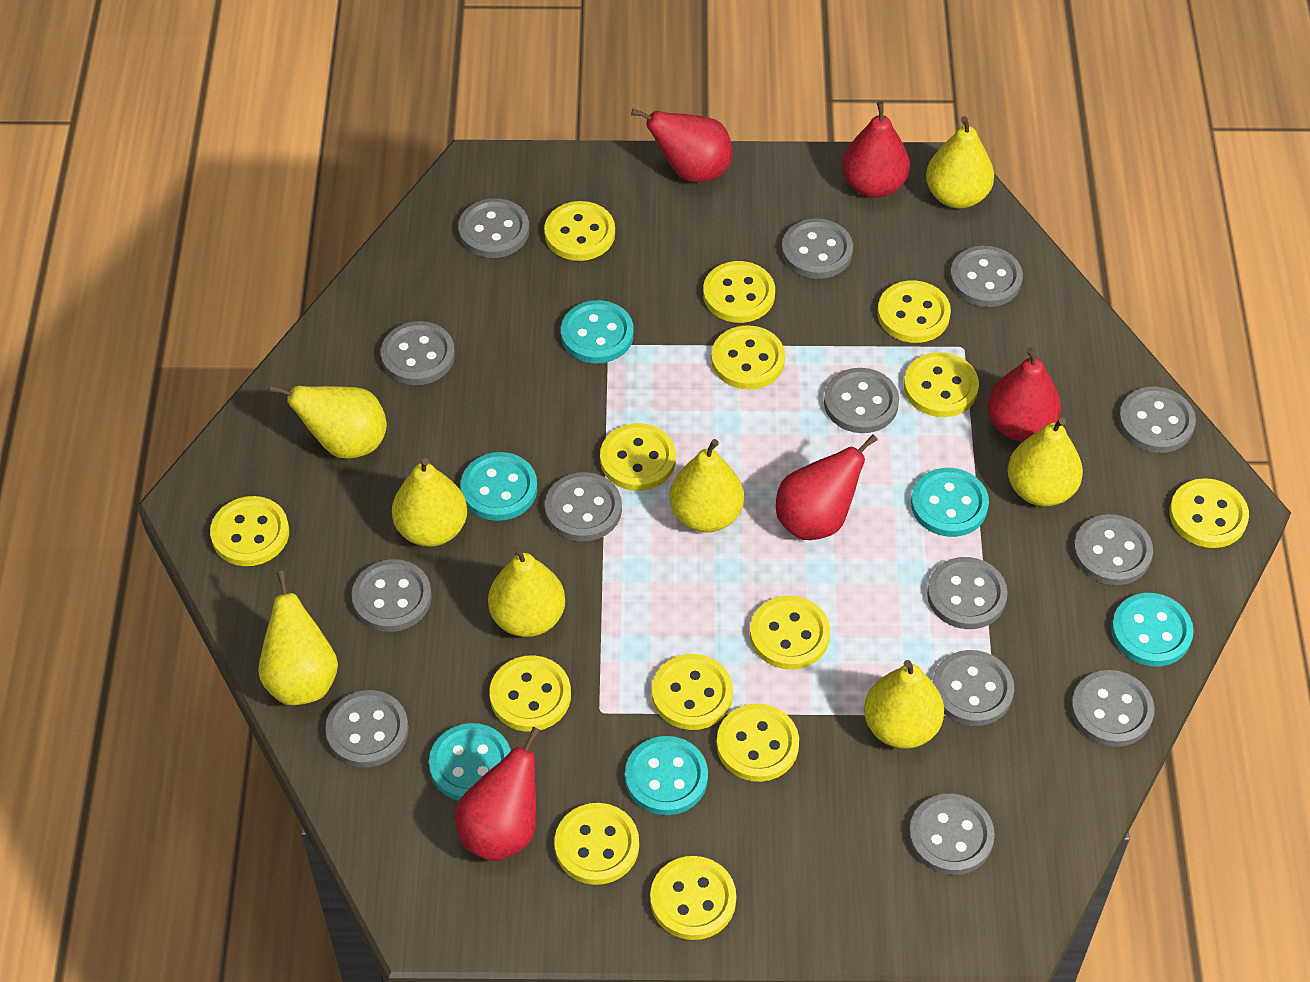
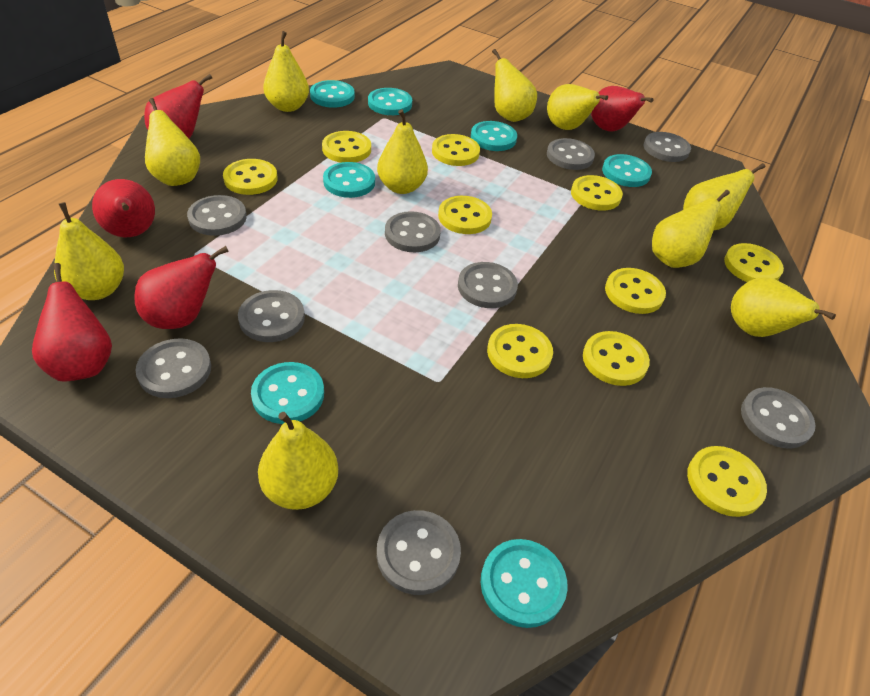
grey button: [325,690,409,767] [352,559,432,632] [381,321,455,385] [458,198,529,258] [545,472,622,542] [782,218,853,279] [824,368,899,433] [909,794,995,875] [927,557,1008,629] [932,650,1014,726] [950,246,1023,307] [1071,670,1155,747] [1073,514,1153,585] [1118,387,1196,453] = 14 -> [135,338,211,398] [187,195,247,236] [238,290,305,342] [377,510,461,595] [385,211,441,252] [458,262,518,308] [547,138,595,170] [644,132,691,162] [741,387,815,449] = 9
turquoise button: [429,723,511,801] [461,452,537,521] [561,300,634,363] [625,736,708,815] [911,468,989,537] [1111,593,1194,666] = 6 -> [251,362,324,424] [310,80,355,108] [323,162,375,198] [368,88,412,115] [471,121,517,151] [481,539,568,628] [602,154,652,187] = 7
yellow button: [210,496,289,566] [489,656,571,732] [544,201,615,261] [554,803,639,885] [600,423,676,491] [650,856,736,940] [652,654,733,730] [703,261,775,323] [711,325,785,390] [717,704,799,782] [750,596,830,670] [877,280,951,343] [904,352,979,417] [1169,478,1249,548] = 14 -> [223,159,278,195] [322,131,371,163] [432,134,480,166] [438,196,492,234] [487,324,553,378] [571,175,623,211] [583,331,650,386] [605,268,666,314] [687,446,767,517] [724,243,784,282] = 10
yellow pear: [258,571,338,705] [269,385,387,459] [392,458,467,547] [488,546,565,637] [669,439,744,533] [864,660,944,749] [926,116,994,209] [1007,418,1083,506] = 8 -> [54,202,124,300] [145,98,200,186] [258,412,338,510] [263,31,309,112] [377,109,428,194] [492,49,537,122] [547,84,608,130] [652,190,730,268] [683,163,765,231] [731,277,836,337] = 10

